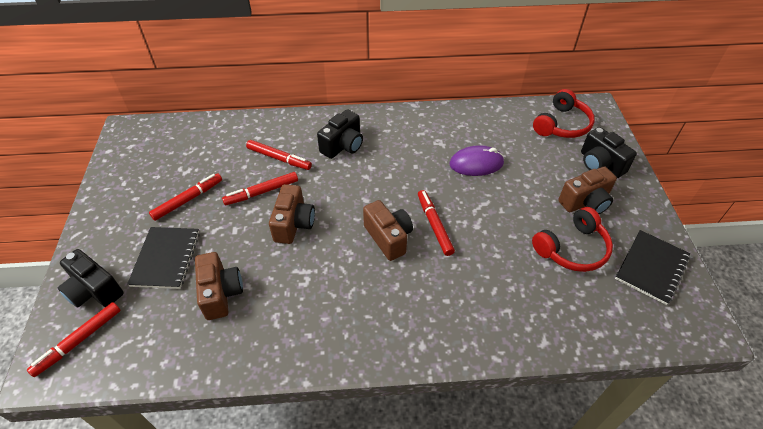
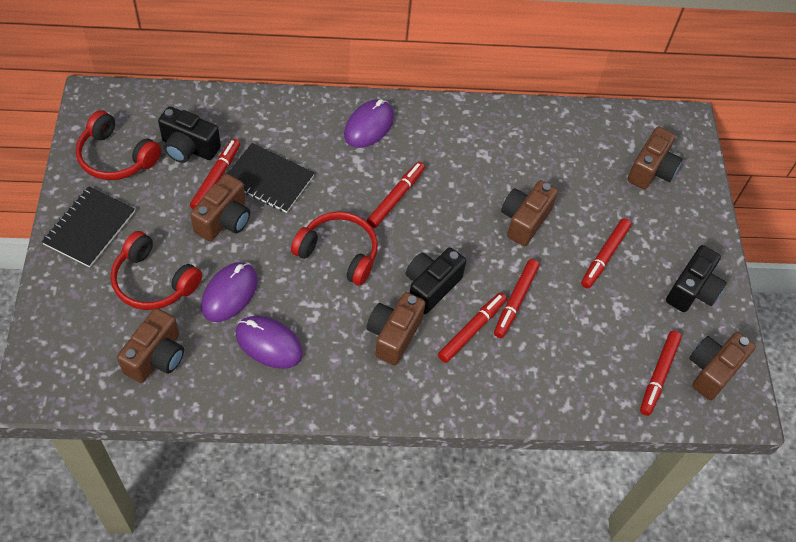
brown camera: [195,252,243,320] [269,184,315,244] [363,200,413,261] [558,167,617,214] = 4 -> [117,308,184,383] [190,174,250,241] [367,292,425,365] [501,180,558,246] [628,126,682,189] [689,332,756,400] = 6
purple mouse: [450,145,504,176] = 1 -> [201,262,258,322] [236,316,303,369] [344,99,394,148] = 3
red headphones: [532,207,613,272] [533,89,595,138] = 2 -> [76,110,161,180] [111,231,202,310] [291,212,378,286] = 3
red marker: [27,302,121,377] [149,173,222,221] [222,172,298,205] [246,140,312,170] [418,190,455,256] = 5 -> [190,139,240,209] [367,162,425,228] [438,292,507,363] [494,259,540,338] [581,218,631,289] [640,331,682,416] = 6

